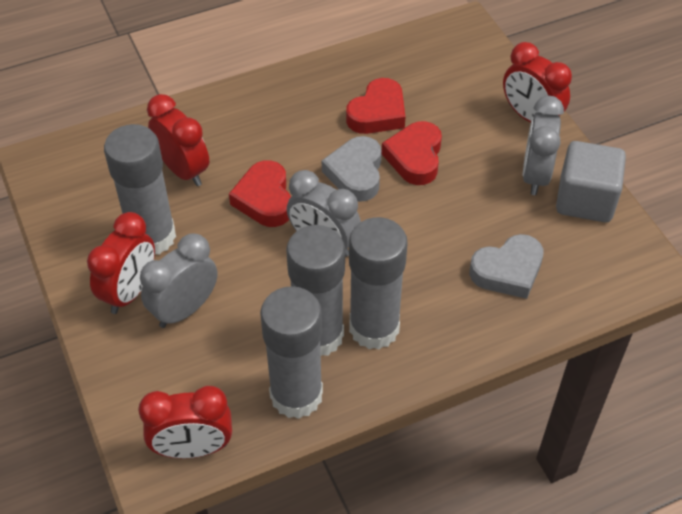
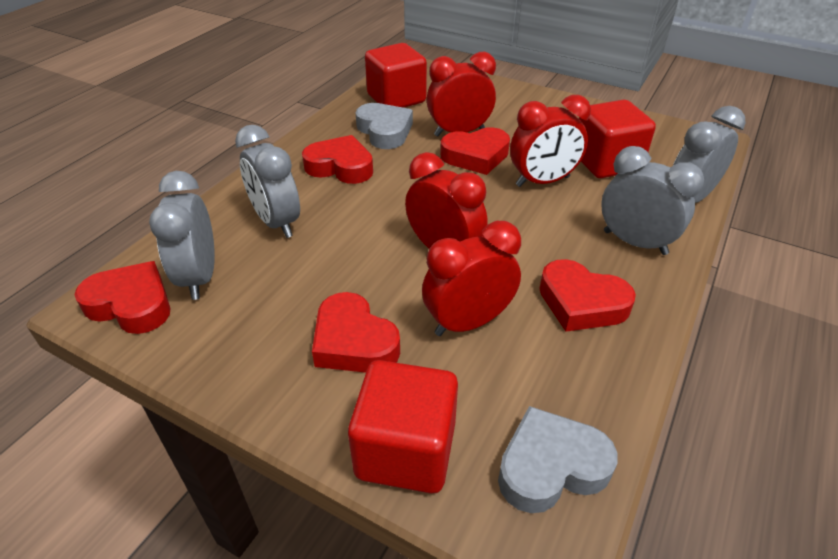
grey clock: [140,234,218,328] [287,170,361,257] [522,96,564,195] = 3 -> [149,171,215,300] [235,125,300,238] [601,146,704,255] [673,106,745,203] = 4
grey cube: [556,141,626,222] = 1 -> none = 0
grey glue stick: [104,124,176,255] [260,286,323,419] [286,225,345,356] [349,217,408,350] = 4 -> none = 0
red cube: none = 0 -> [348,360,458,494] [365,43,427,108] [579,100,656,178] = 3
red heart: [229,160,291,227] [346,78,405,134] [381,121,442,185] = 3 -> [75,261,170,334] [302,135,373,184] [312,292,400,373] [440,127,510,175] [539,259,636,332] = 5

